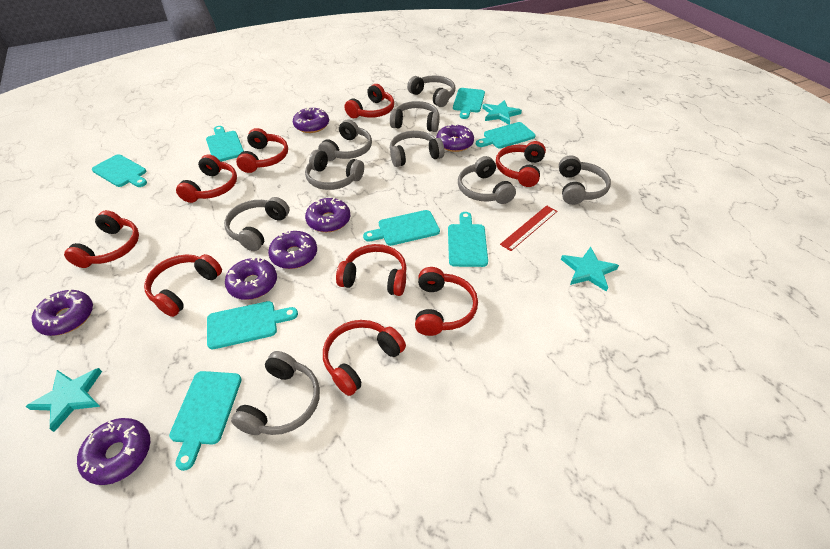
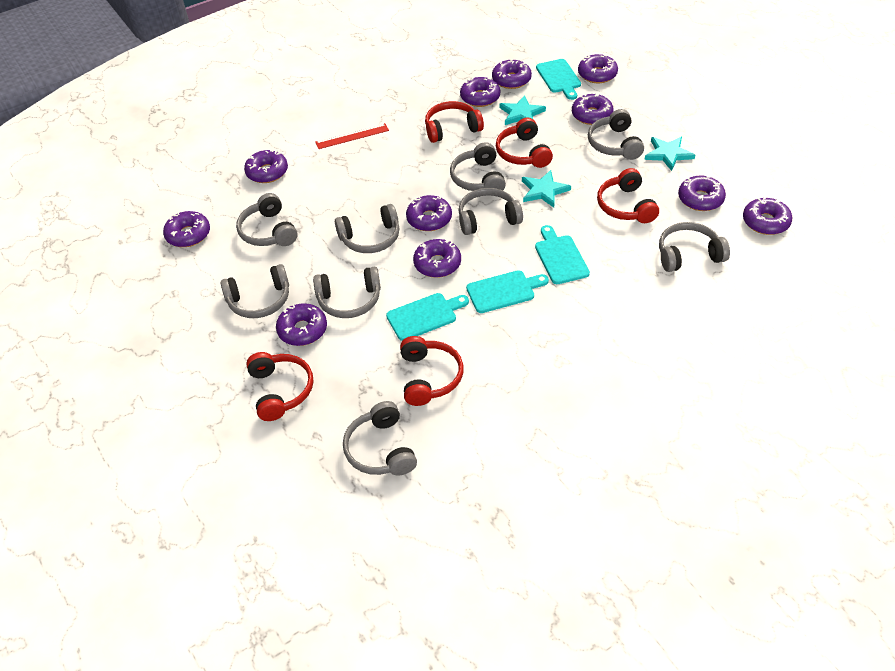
purple donut: [32,290,93,336] [77,418,150,485] [225,257,277,300] [268,230,317,269] [293,107,329,133] [305,198,350,232] [436,124,474,152] = 7 -> [163,211,210,247] [244,149,288,183] [276,303,327,346] [406,195,452,231] [413,239,461,278] [460,77,500,107] [492,59,532,89] [572,93,614,125] [578,54,618,83] [678,175,726,211] [743,197,792,235] = 11
red headphones: [64,210,139,268] [144,254,222,317] [176,154,237,203] [236,128,288,173] [323,320,406,396] [336,244,407,296] [344,84,394,118] [415,267,478,336] [496,141,546,187] = 9 -> [246,352,313,421] [400,336,464,406] [425,101,484,143] [496,117,553,168] [597,168,659,223] = 5
turquoise cutting board: [92,154,147,187] [169,371,242,471] [206,126,244,162] [207,301,298,349] [363,210,440,246] [448,212,488,267] [453,88,485,119] [476,122,536,148] = 8 -> [386,293,469,341] [466,270,549,313] [535,225,590,284] [536,59,581,100] = 4

